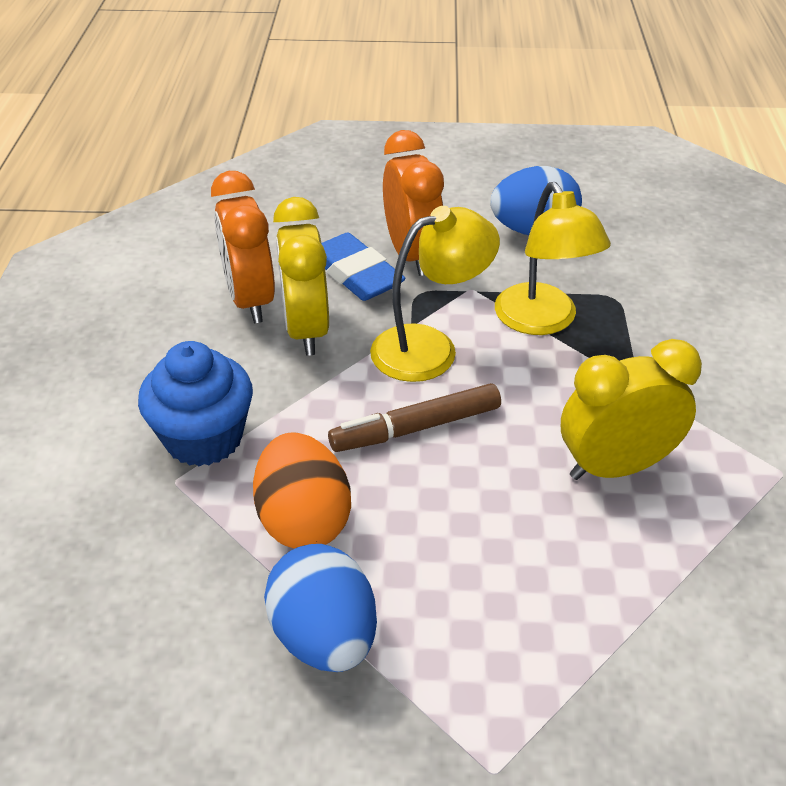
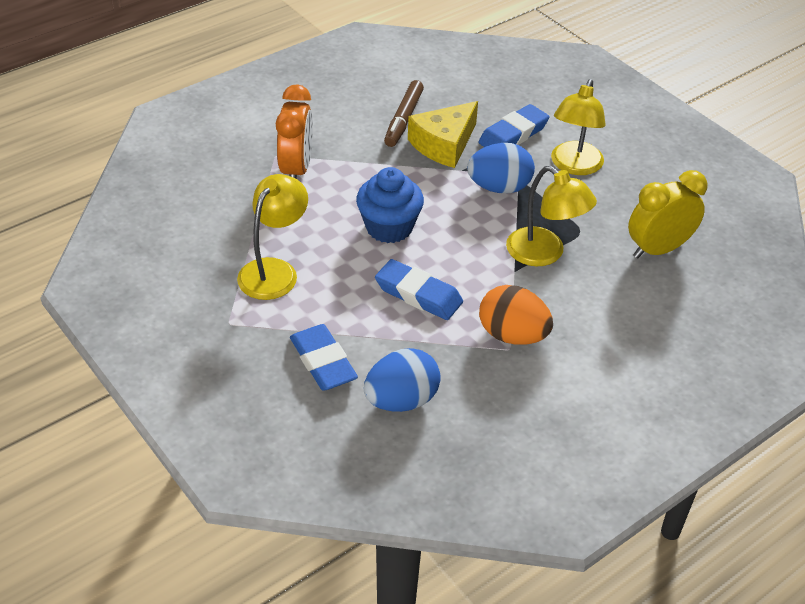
blue eraser: [321,232,406,301] = 1 -> [290,324,358,391] [375,259,463,320] [478,104,549,147] = 3
orange clock: [211,171,275,323] [383,130,444,276] = 2 -> [276,84,313,179] = 1
yellow cheese: none = 0 -> [408,101,478,168] = 1
yellow clock: [273,197,329,356] [561,339,702,480] = 2 -> [628,170,708,259] = 1
yellow lamp: [370,206,500,382] [495,182,611,335] = 2 -> [237,174,308,300] [506,166,597,266] [551,79,606,175] = 3

